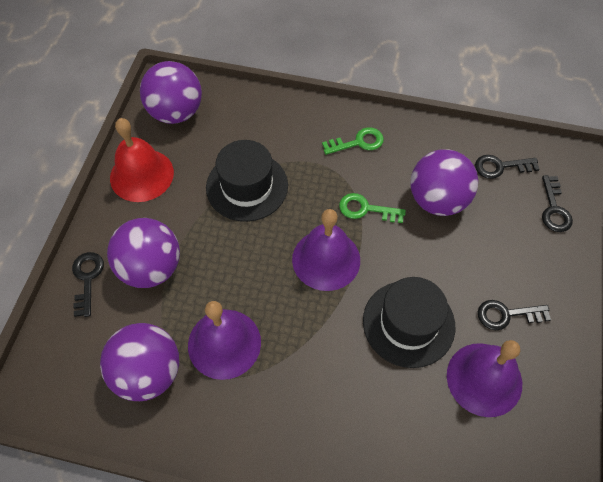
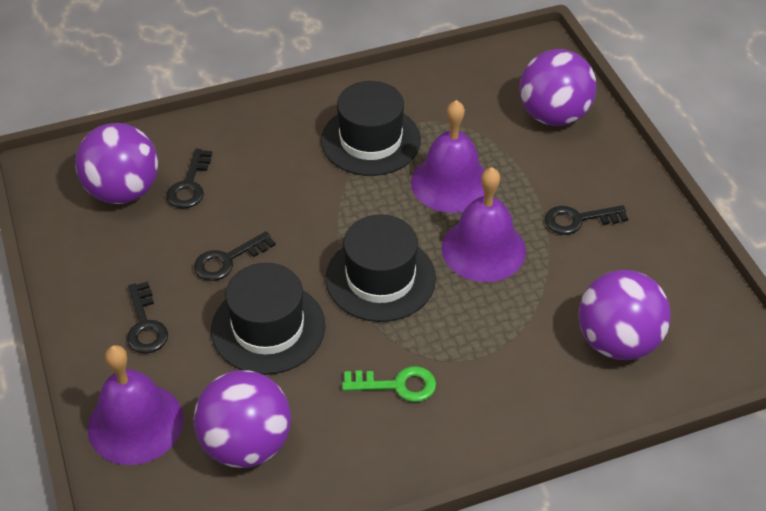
black hat: [206,140,288,222] [363,277,455,368] = 2 -> [211,263,325,375] [321,81,421,176] [326,215,436,322] = 3
green key: [322,127,384,155] [339,193,406,223] = 2 -> [342,366,436,402] = 1
red bell: [110,118,174,202] = 1 -> none = 0

